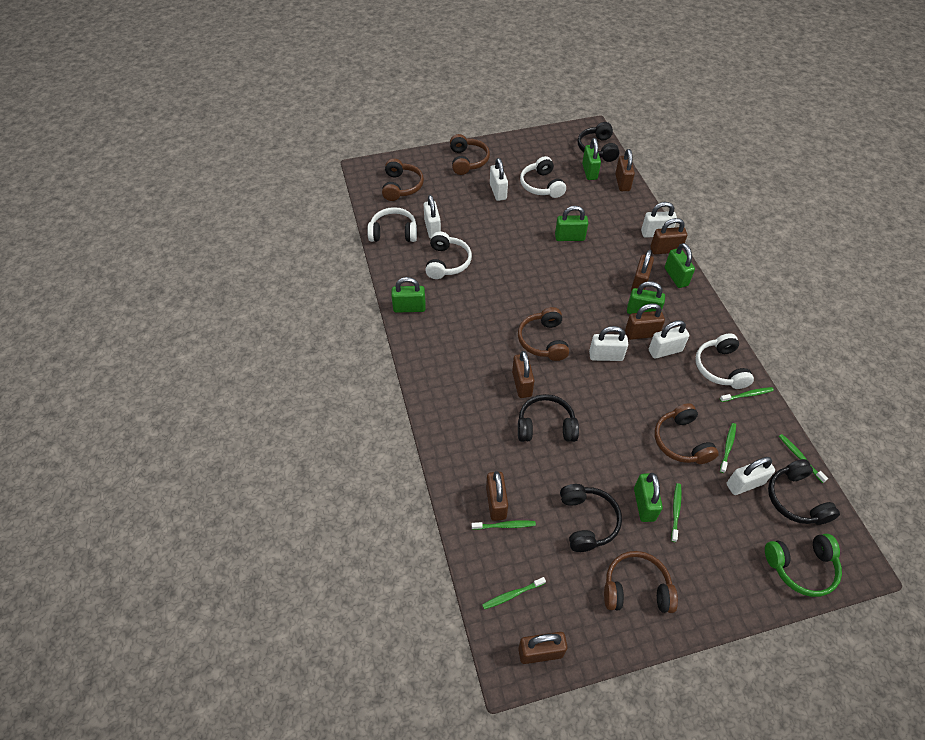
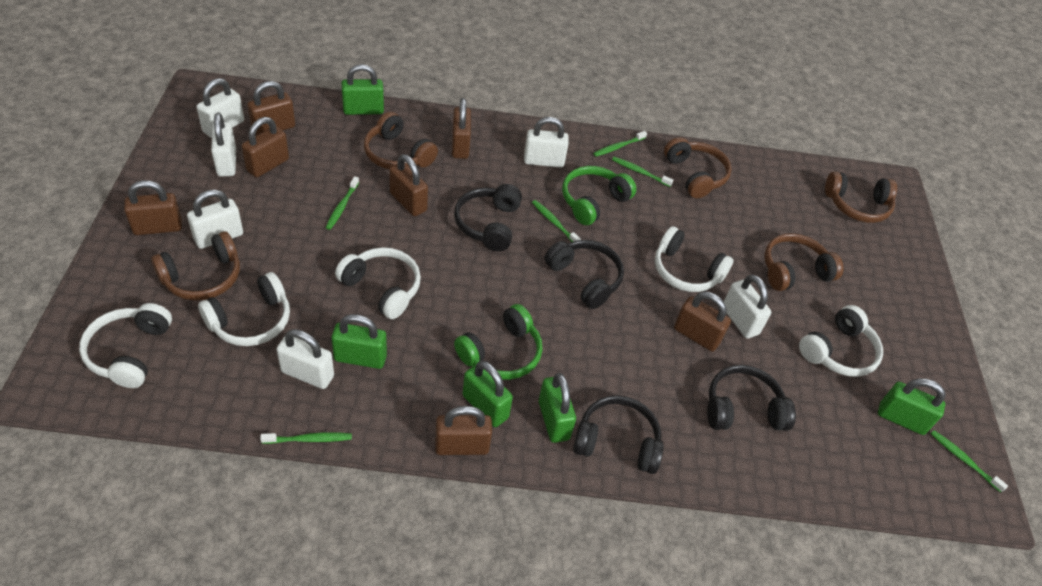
green headphones: [765,534,842,597] = 1 -> [454,304,542,380] [562,166,636,225] = 2
green padlock: [391,277,426,313] [555,206,588,241] [582,138,601,180] [627,281,665,314] [634,473,663,522] [665,243,695,288] = 6 -> [331,314,387,369] [342,64,384,115] [462,361,513,427] [539,373,576,443] [878,378,946,435] = 5
white headphones: [367,207,417,242] [425,231,472,279] [520,156,566,198] [695,333,754,389] = 4 -> [79,303,172,388] [198,272,290,346] [335,247,421,319] [655,226,733,292] [799,305,883,377] = 5

